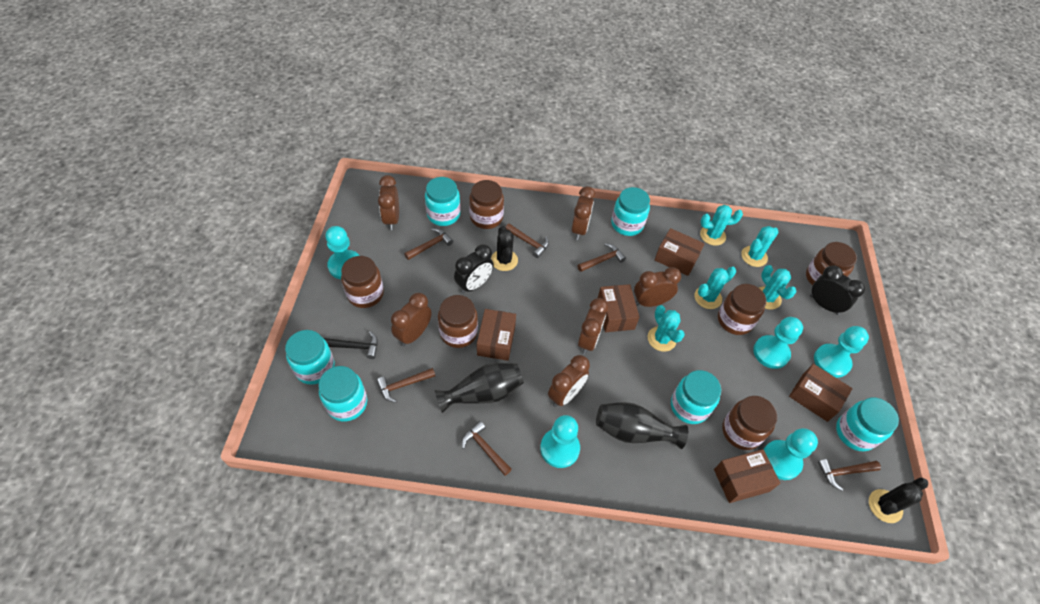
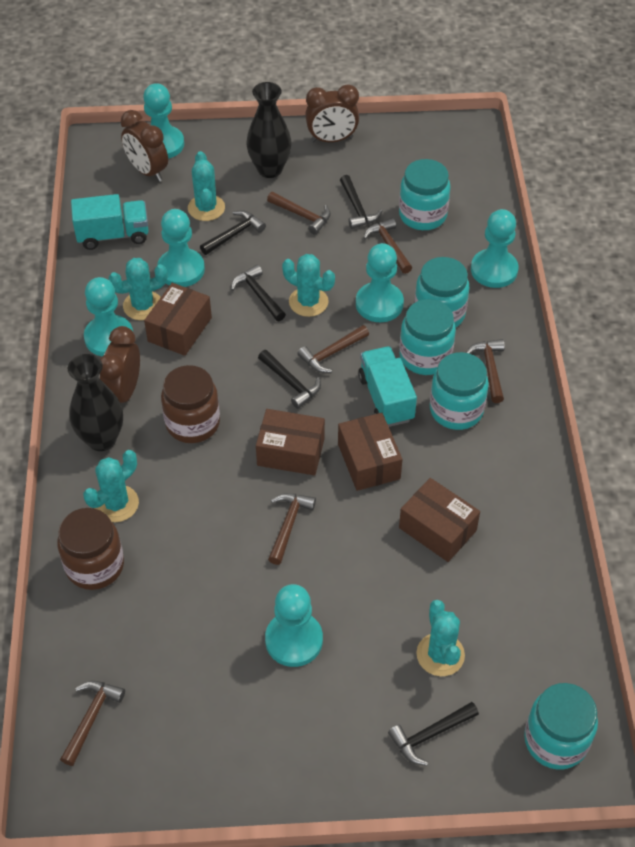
black cactus: [491,226,518,271] [869,477,928,523] = 2 -> none = 0
black clock: [454,244,494,294] [810,265,865,315] = 2 -> none = 0
black hammer: [324,331,378,359] = 1 -> [200,210,266,255] [231,265,286,321] [258,350,321,409] [340,175,382,229] [388,702,479,766] = 5
brown box: [477,309,516,361] [598,284,640,332] [655,228,705,276] [714,449,780,503] [789,364,853,422] = 5 -> [144,283,212,356] [256,409,325,475] [338,413,403,491] [399,478,480,562] = 4
brown clock: [378,175,399,230] [391,293,432,346] [548,355,590,407] [571,186,595,240] [578,298,608,354] [634,267,681,307] = 6 -> [99,326,140,404] [121,110,168,182] [305,84,359,142] = 3
brown jar: [341,256,384,308] [438,295,478,348] [469,180,504,229] [718,284,766,335] [722,396,778,450] [806,242,857,286] = 6 -> [57,508,124,590] [161,365,220,443] = 2
turquoise jar: [285,330,335,385] [318,366,367,421] [425,177,461,226] [611,187,650,236] [671,370,721,424] [836,398,899,451] = 6 -> [399,159,451,230] [399,299,456,375] [414,257,469,328] [430,352,489,430] [524,683,598,770] = 5
turquoise pawn: [325,226,360,279] [540,415,580,468] [753,317,803,369] [764,428,818,480] [814,326,869,378] = 5 -> [84,277,133,356] [143,83,184,159] [157,209,205,287] [265,584,323,667] [356,243,404,322] [471,209,519,288] = 6
turquoise truck: none = 0 -> [71,194,149,250] [358,346,417,427] = 2

